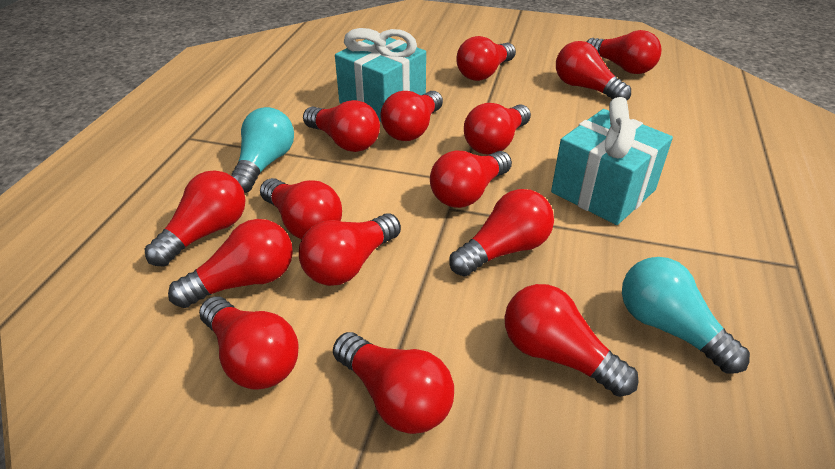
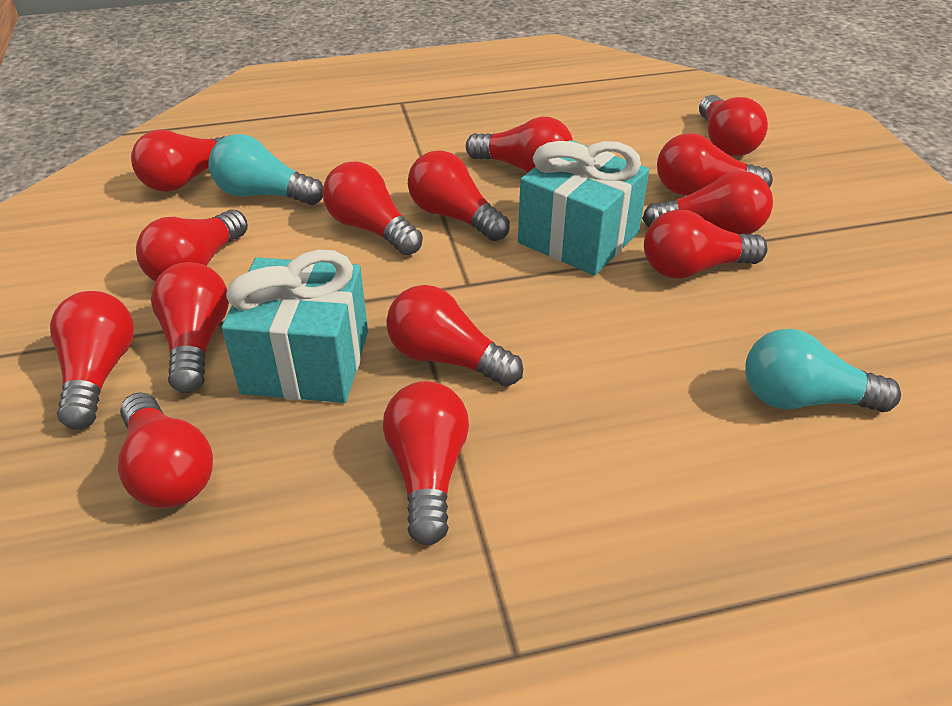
red light bulb: [145,170,246,267] [168,219,293,308] [199,297,299,390] [260,178,342,239] [299,213,401,286] [303,100,380,152] [333,332,454,434] [381,91,443,141] [430,151,512,208] [449,189,554,277] [456,36,516,81] [464,103,531,154] [505,284,639,397] [556,41,631,100] [587,30,662,74] = 15 -> [50,291,134,429] [118,392,213,508] [131,130,230,192] [136,209,248,282] [151,262,229,393] [322,161,423,255] [383,381,469,545] [386,285,523,387] [408,150,510,241] [466,117,573,173] [642,171,773,234] [644,210,768,279] [657,133,773,196] [699,95,768,156] = 14

